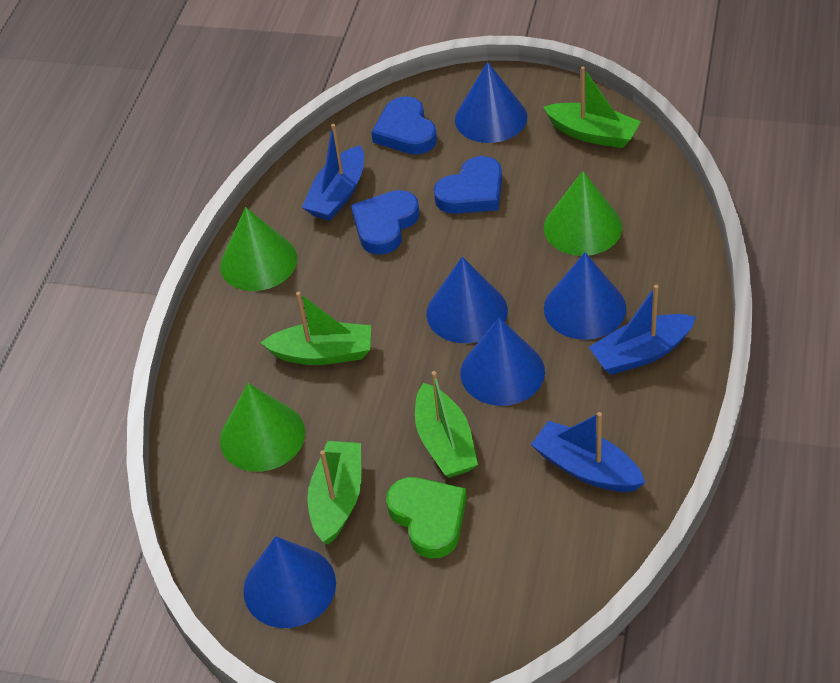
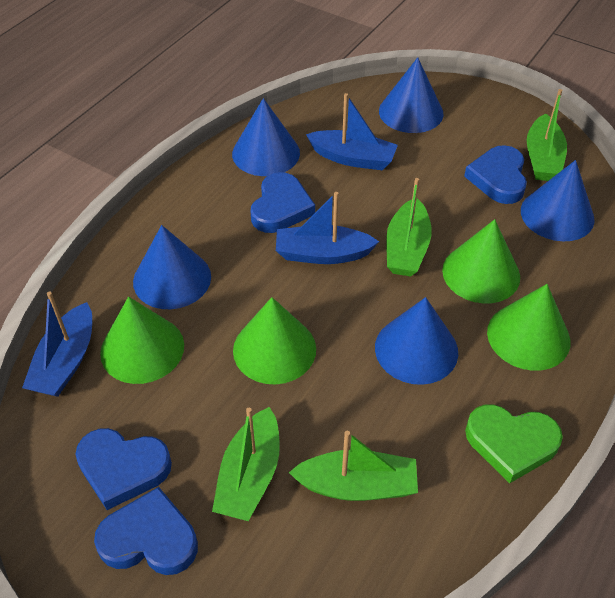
blue heart: [351,190,420,255] [371,96,437,154] [434,156,502,214] = 3 -> [75,428,172,510] [94,487,198,575] [250,172,315,233] [464,145,527,204] = 4
green cone: [220,207,297,291] [220,383,305,472] [544,171,622,256] = 3 -> [100,297,184,384] [233,297,316,384] [442,219,520,303] [487,284,570,371] = 4

